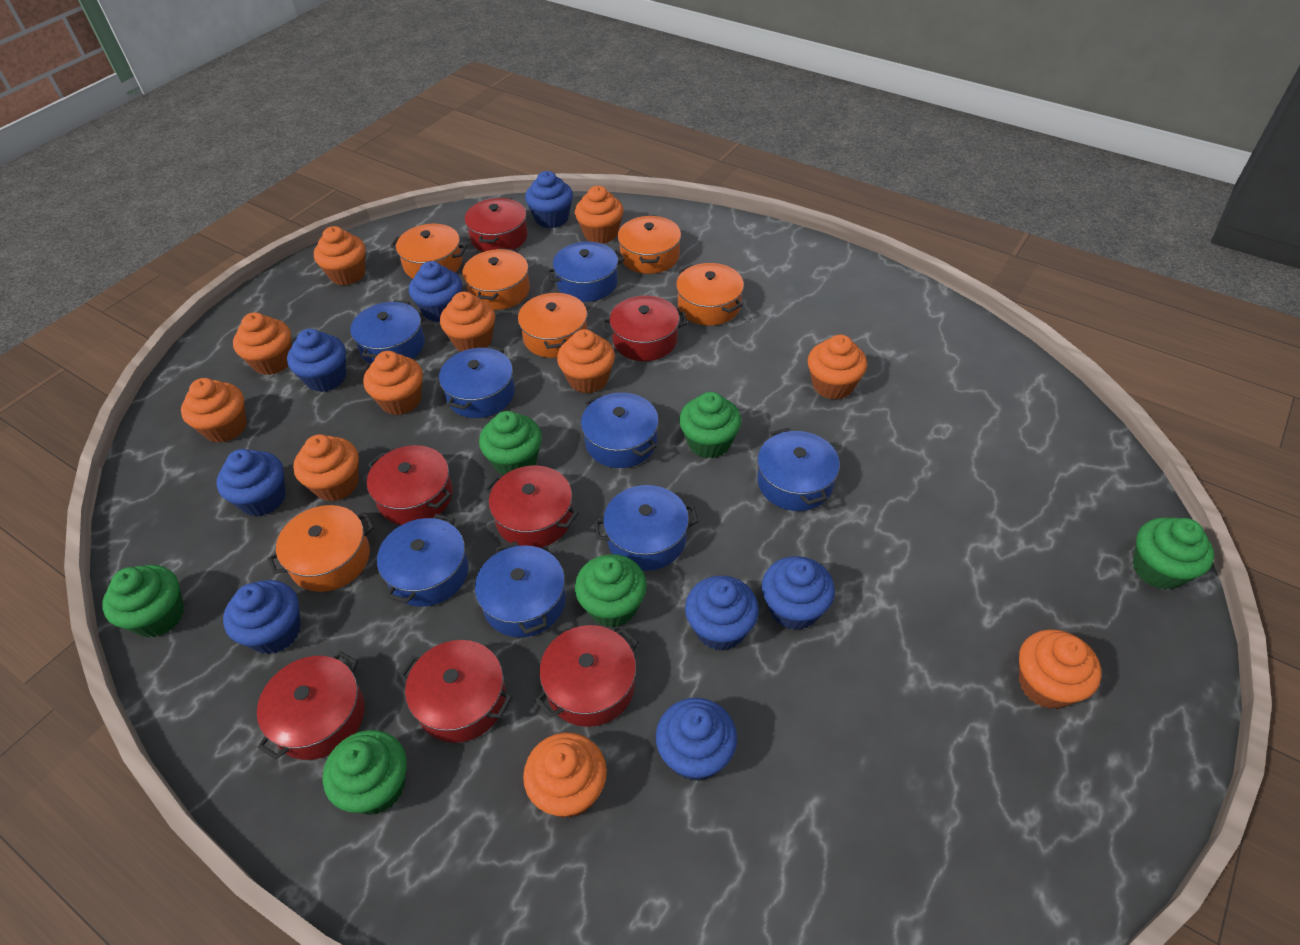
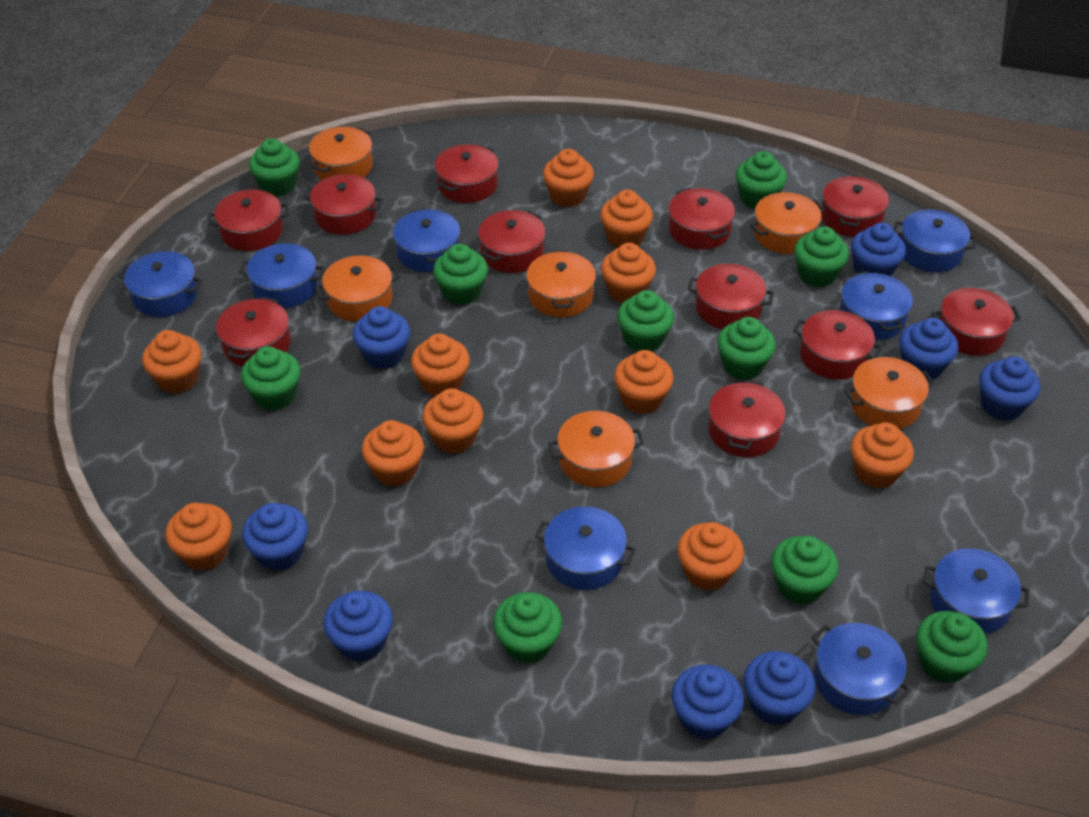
green cupcake: [102,565,184,637] [323,730,407,815] [479,411,542,476] [575,554,647,628] [679,392,741,458] [1133,517,1214,590] = 6 -> [241,346,301,410] [249,138,300,196] [433,244,488,305] [493,592,562,663] [617,290,674,352] [717,317,776,380] [735,151,787,209] [771,536,838,605] [794,226,849,287] [916,611,988,683] = 10
red pot: [257,651,365,760] [367,445,453,525] [400,640,512,743] [465,197,528,252] [484,466,579,548] [535,625,639,727] [602,296,687,361] = 7 -> [208,190,289,251] [216,297,291,367] [303,174,383,235] [435,144,499,203] [478,210,546,273] [669,187,735,250] [688,264,774,329] [708,380,786,457] [793,310,882,380] [821,175,889,237] [932,288,1021,356] = 11

